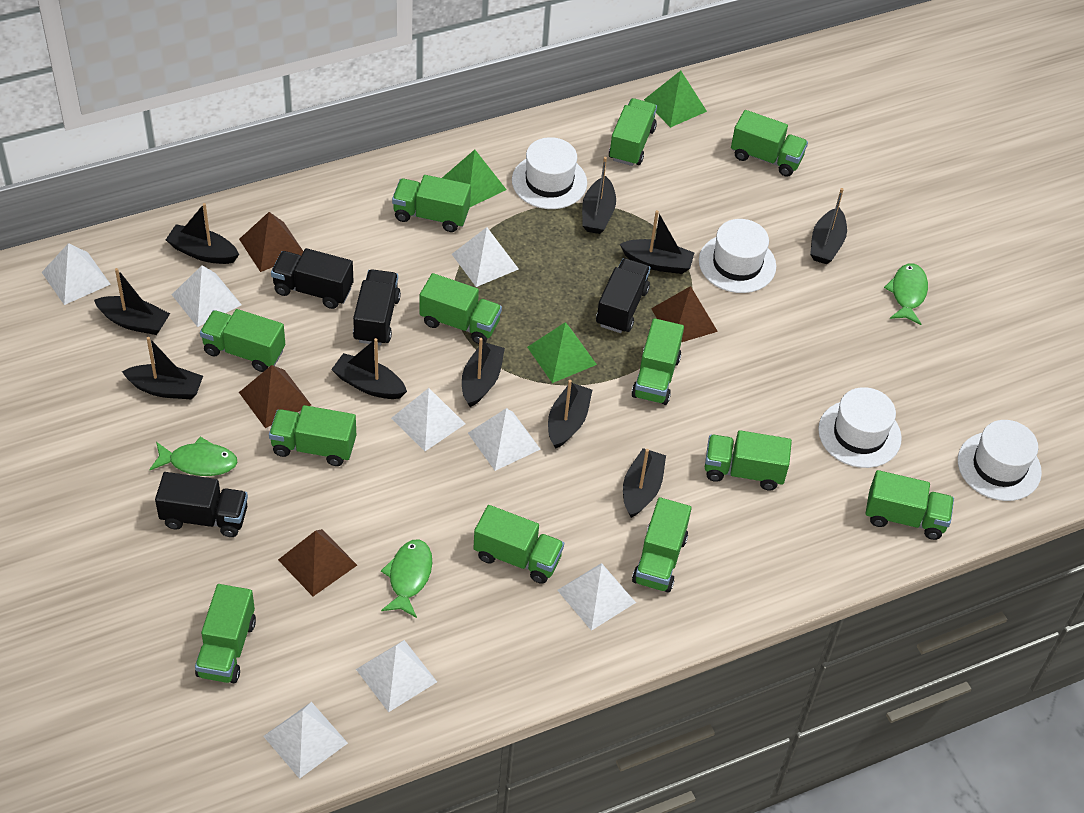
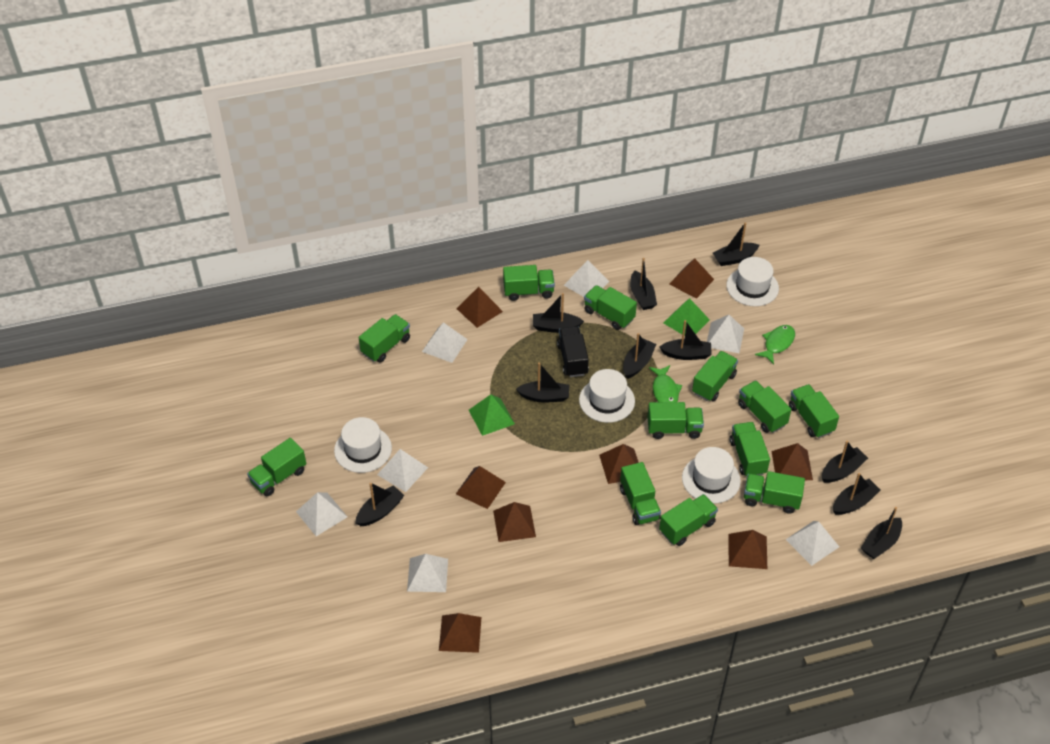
black truck: [155,472,248,537] [271,248,353,309] [353,269,401,345] [596,258,651,333] = 4 -> [557,326,589,377] = 1
brown pyramid: [239,212,303,272] [239,365,311,428] [278,529,357,596] [651,286,718,342] = 4 -> [439,613,481,653] [456,287,503,328] [456,466,506,509] [493,502,536,542] [599,444,639,484] [669,258,714,299] [729,530,767,569] [772,443,813,480] = 8
green fish: [149,437,237,476] [381,539,432,618] [884,263,928,325] = 3 -> [649,365,682,402] [755,325,795,365] = 2
green pyramid: [442,150,507,207] [527,322,597,383] [644,71,707,128] = 3 -> [469,394,515,436] [664,298,710,336] = 2
white pyramid: [42,243,111,305] [172,265,242,327] [263,702,348,779] [356,640,437,712] [391,388,465,451] [452,227,519,287] [468,408,541,471] [557,563,636,631] = 8 -> [296,492,347,536] [377,449,428,492] [407,554,448,592] [422,322,468,363] [564,260,609,297] [707,315,744,353] [785,521,839,566] = 7

